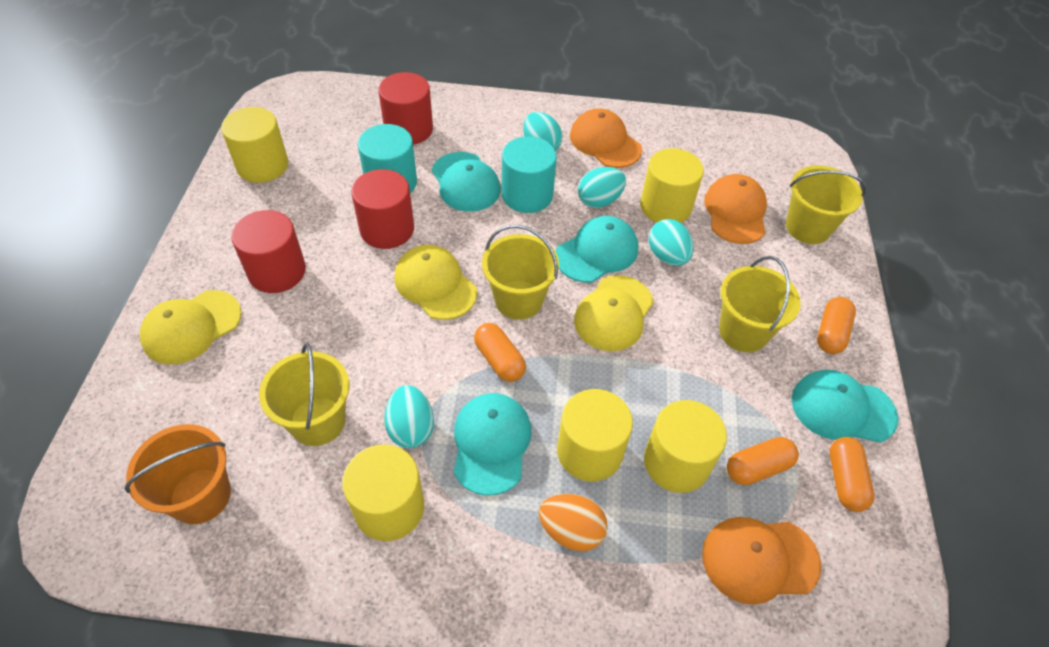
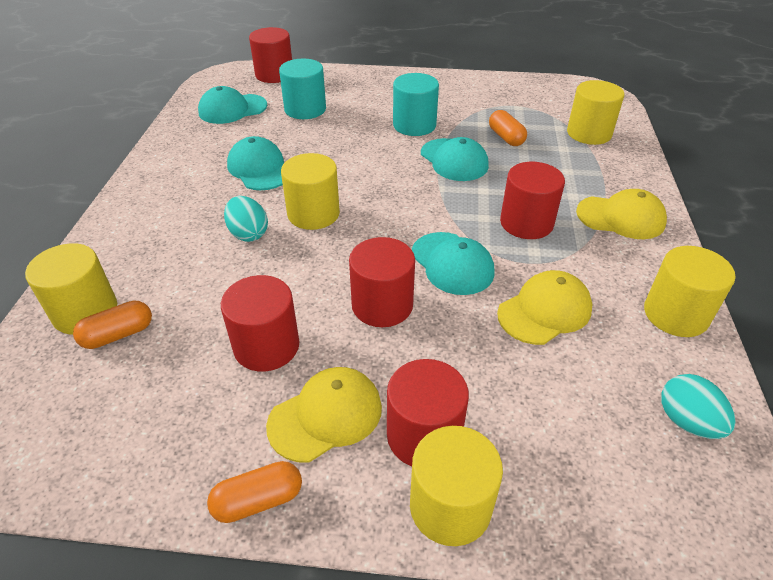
orange bucket: [124,424,231,524] = 1 -> none = 0
orange cap: [570,109,642,168] [702,517,822,605] [704,174,767,244] = 3 -> none = 0
orange capsule: [474,323,526,382] [727,437,799,485] [817,297,856,354] [829,437,875,512] = 4 -> [73,301,152,349] [207,461,302,523] [489,110,527,146] = 3
orange egg: [539,494,608,551] = 1 -> none = 0
red cylinder: [231,210,306,293] [351,169,414,249] [378,72,433,145] = 3 -> [221,275,299,371] [249,27,292,83] [349,237,415,327] [387,359,469,466] [500,162,565,239] = 5
turquoise egg: [384,385,434,448] [523,112,562,151] [578,167,626,208] [649,219,694,266] = 4 -> [224,196,268,242] [661,374,736,439] = 2
yellow bucket: [259,343,349,446] [482,225,559,320] [719,256,801,352] [786,165,867,244] = 4 -> none = 0

